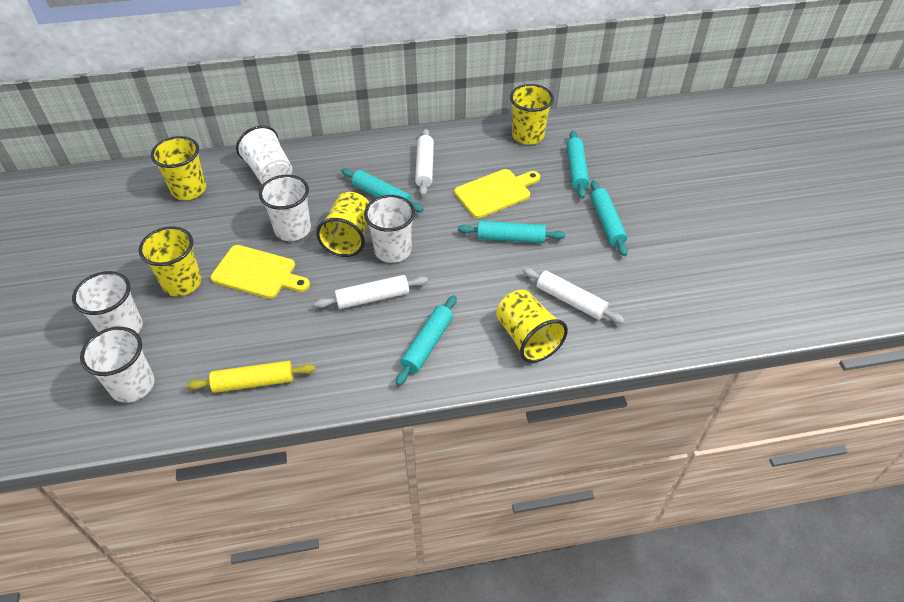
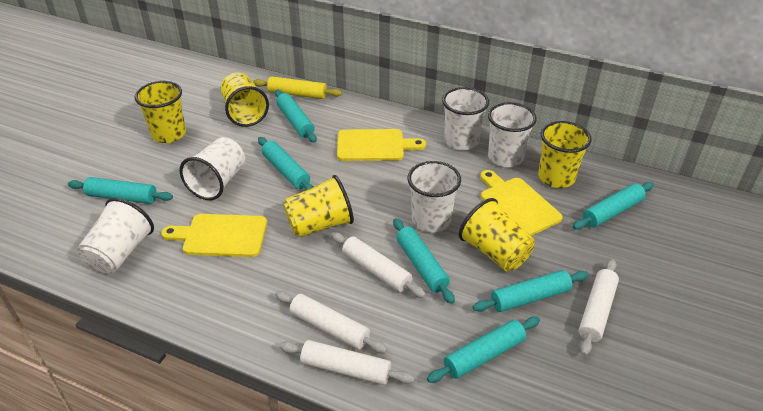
turquoise rolling pin: [341,168,424,212] [396,295,457,386] [458,221,566,243] [566,131,589,199] [591,180,628,256] = 5 -> [68,177,173,204] [258,137,314,190] [275,90,317,143] [393,218,455,304] [427,317,540,383] [473,270,589,312] [573,182,654,230] = 7
white rolling pin: [315,275,428,309] [415,128,434,196] [522,267,625,324] = 3 -> [275,291,388,353] [279,340,415,385] [331,232,426,298] [578,259,619,356] = 4
yellow cutting board: [211,245,310,299] [454,169,540,218] = 2 -> [161,214,267,257] [337,129,426,161] [480,170,563,236] = 3

